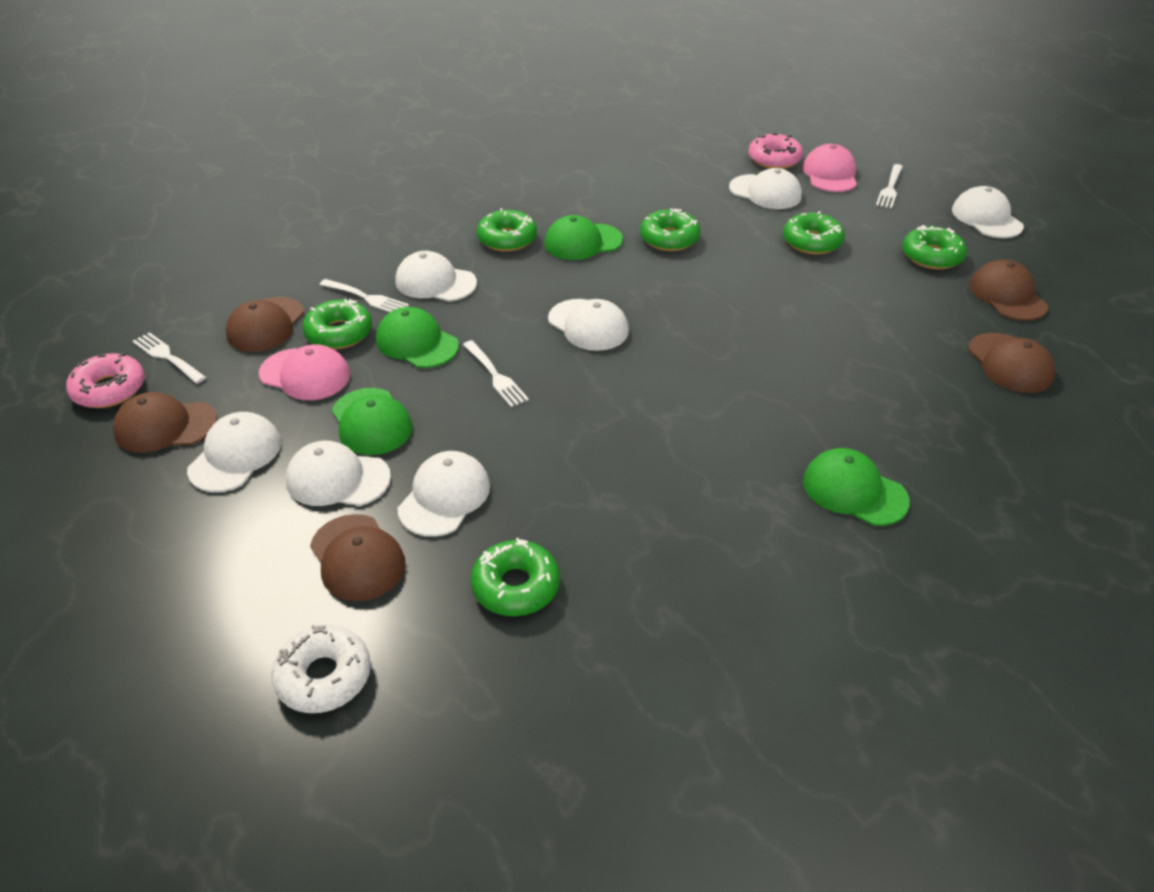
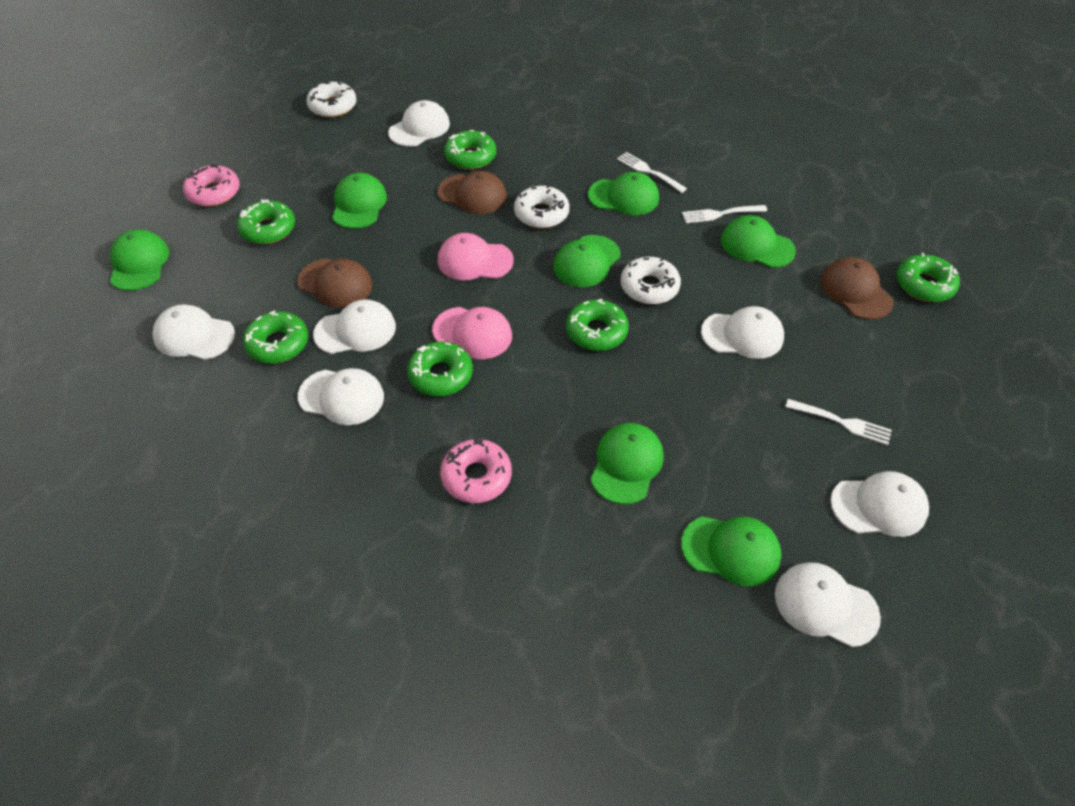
brown cap: [113,392,217,453] [226,297,304,352] [310,514,406,601] [968,333,1055,393] [969,260,1048,321] = 5 -> [297,259,372,308] [437,171,507,214] [820,257,894,320] = 3
green cap: [332,388,412,455] [376,307,459,368] [544,215,623,260] [803,448,910,526] = 4 -> [110,229,169,291] [332,173,387,229] [553,235,621,287] [588,172,659,215] [590,423,664,504] [681,516,782,587] [721,215,796,268] = 7
white donut: [271,625,371,713] = 1 -> [306,81,356,118] [514,185,569,228] [621,257,681,304] = 3
white fork: [133,332,206,384] [319,279,409,312] [463,340,529,407] [876,164,903,209] = 4 -> [617,152,687,193] [682,205,767,223] [785,399,892,445] = 3

